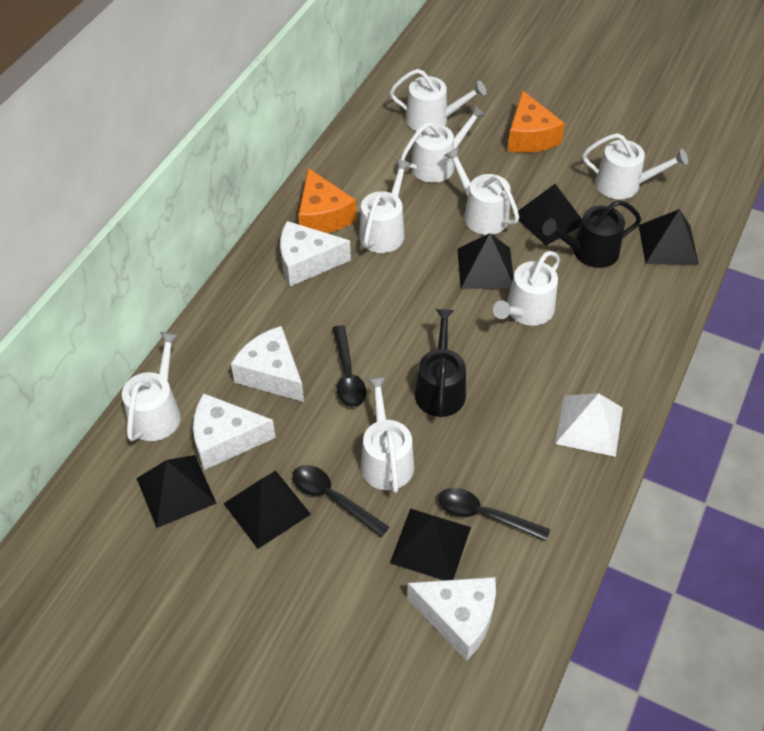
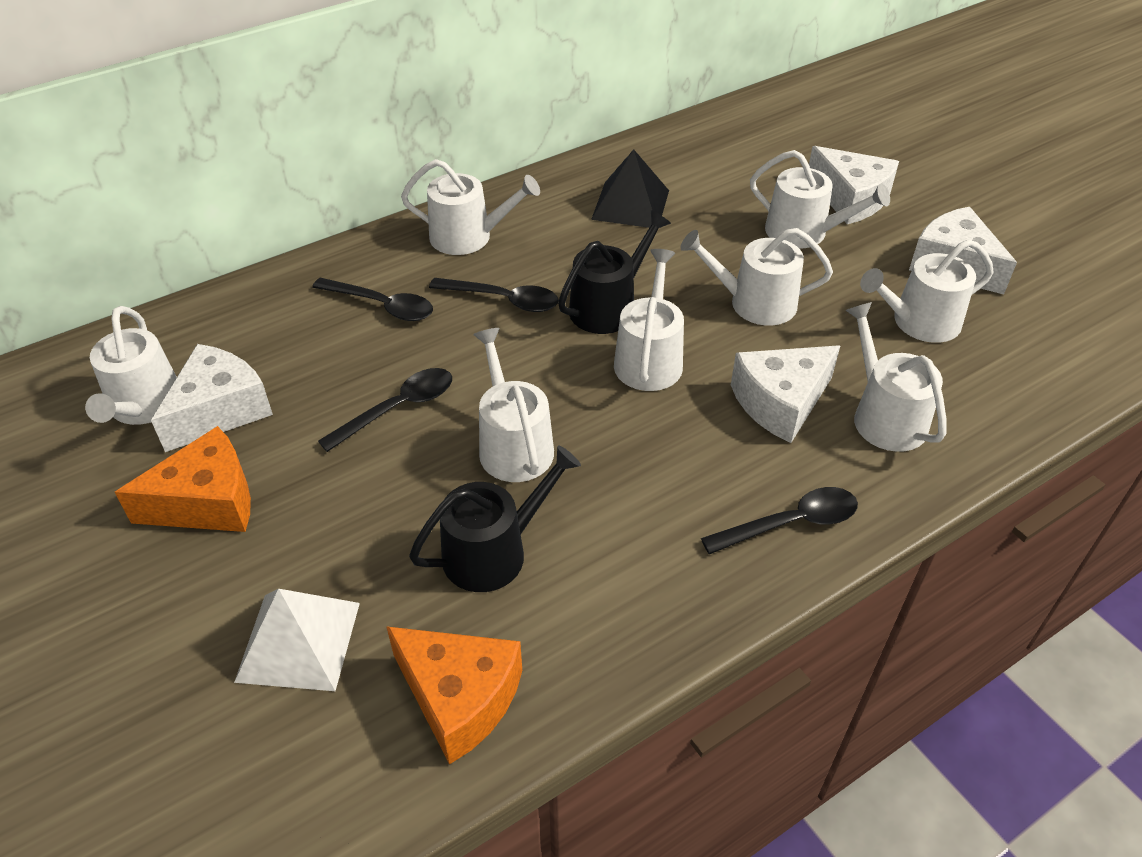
black pyramid: [137,455,216,528] [223,471,311,549] [390,508,471,580] [457,233,514,289] [513,184,582,246] [639,209,699,264] = 6 -> [591,149,669,228] = 1
black spoon: [292,465,389,537] [333,325,366,407] [438,488,550,541] = 3 -> [312,278,433,321] [318,368,452,452] [429,278,559,312] [701,487,858,554] = 4

